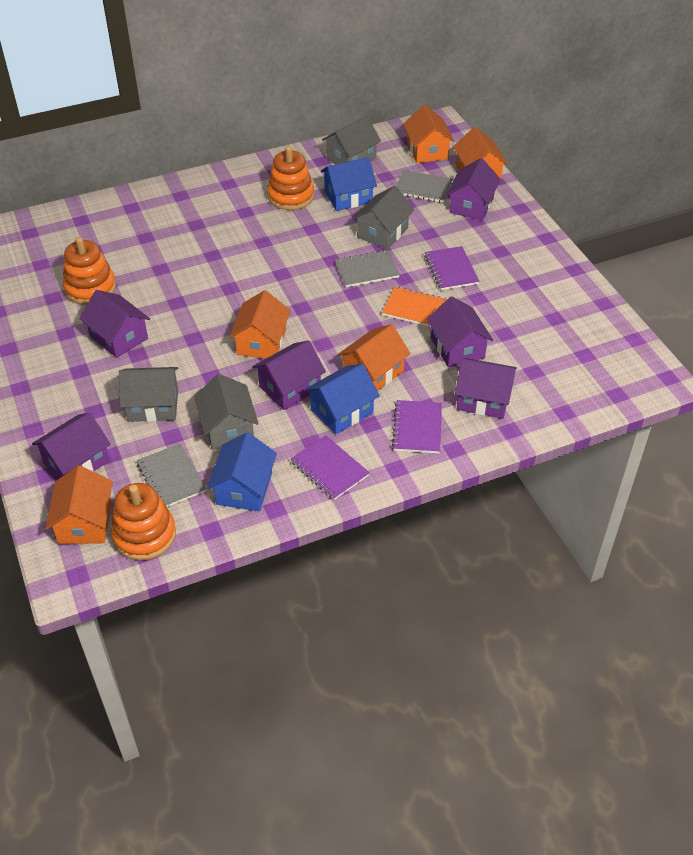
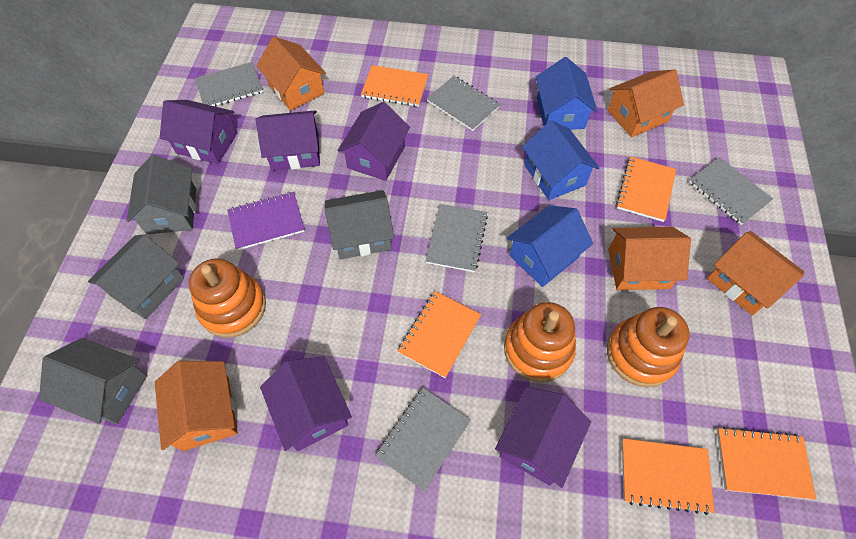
grey notebook: [137,444,206,507] [335,250,400,287] [396,170,453,203] = 3 -> [195,62,263,106] [375,388,471,492] [426,76,500,131] [426,204,488,272] [689,157,773,225] = 5
orange notebook: [382,287,447,327] = 1 -> [361,65,429,107] [398,291,481,378] [616,156,676,222] [622,438,715,515] [717,427,816,499] = 5
purple house: [32,412,111,479] [79,290,150,358] [252,340,326,410] [427,296,493,368] [446,158,501,220] [455,358,517,419] = 6 -> [160,100,237,164] [256,110,320,171] [260,356,352,451] [338,102,410,181] [495,387,591,488] = 5
purple notebook: [291,435,370,500] [392,400,442,453] [424,246,479,290] = 3 -> [227,192,305,250] = 1

